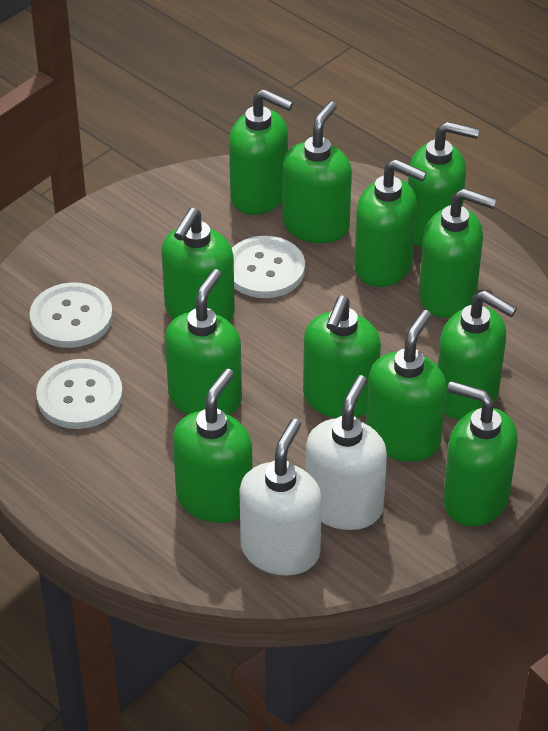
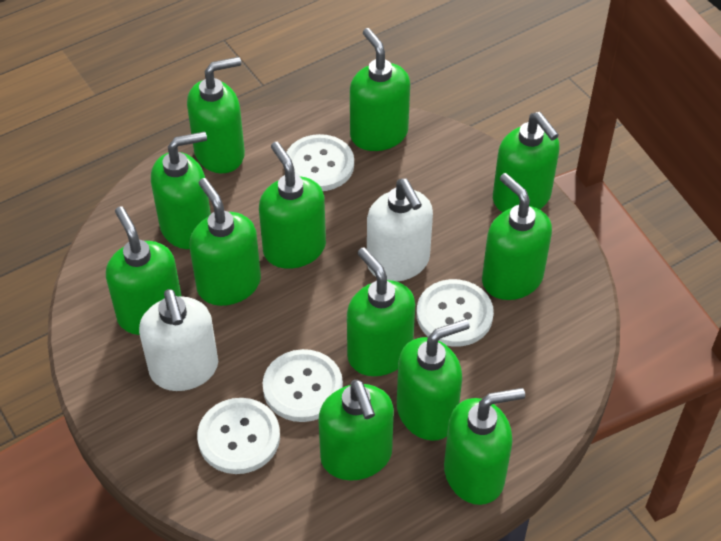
white button: [29,282,113,348] [36,359,123,429] [232,236,305,298] = 3 -> [197,398,280,474] [262,349,343,422] [286,134,354,191] [417,279,494,347] = 4

